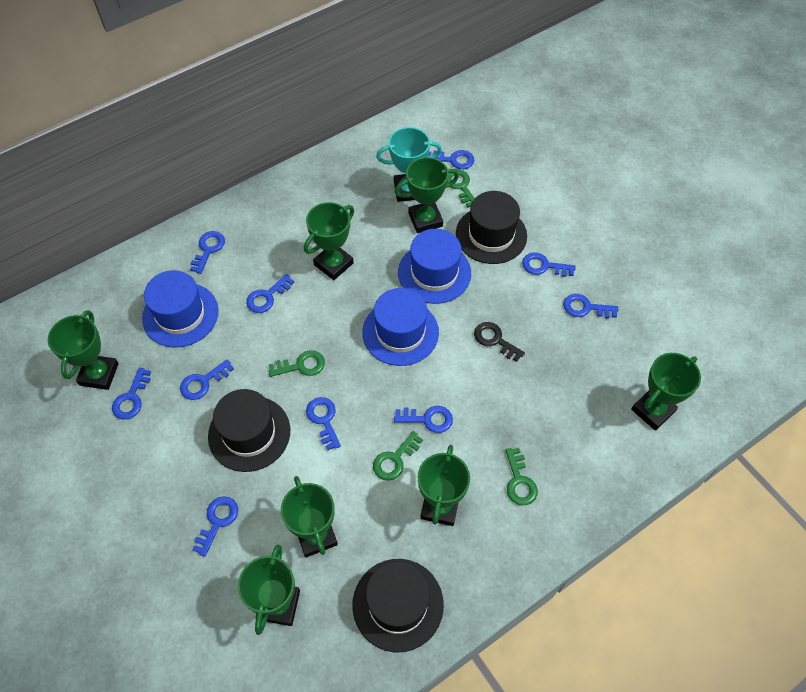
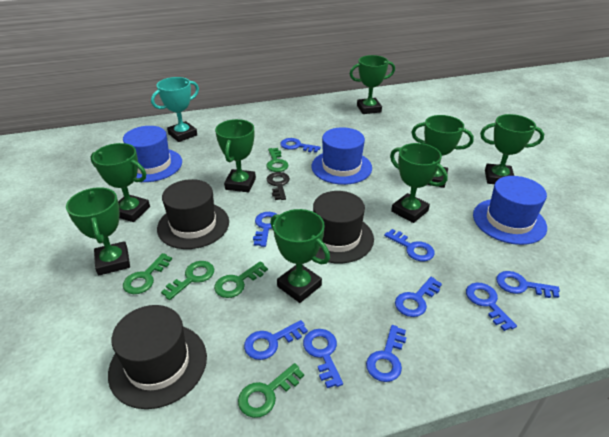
blue key: [112,367,151,419] [180,359,234,400] [190,231,225,274] [193,496,238,557] [246,274,294,313] [306,397,341,450] [394,406,453,433] [428,150,474,169] [522,252,576,277] [563,294,618,319] = 10 -> [244,320,308,360] [253,212,278,247] [280,138,321,153] [303,329,343,388] [366,325,407,382] [384,229,435,261] [395,277,442,317] [466,283,517,331] [496,271,560,298] = 9
green key: [269,350,325,377] [373,431,423,481] [447,169,475,208] [505,448,538,505] = 4 -> [123,253,172,294] [161,261,214,300] [214,261,268,298] [238,363,304,418] [266,148,288,172] = 5
green trophy: [48,310,119,390] [238,545,300,635] [281,476,338,557] [304,202,354,280] [395,157,459,233] [418,445,470,526] [631,353,701,431] = 7 -> [66,187,130,276] [90,143,150,222] [215,119,256,192] [270,209,330,303] [349,55,395,114] [390,143,448,223] [411,115,474,188] [480,114,544,184] = 8

